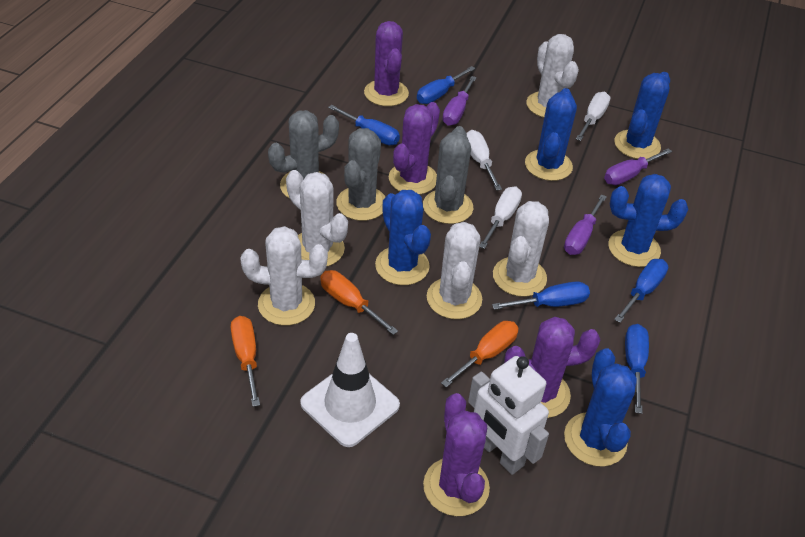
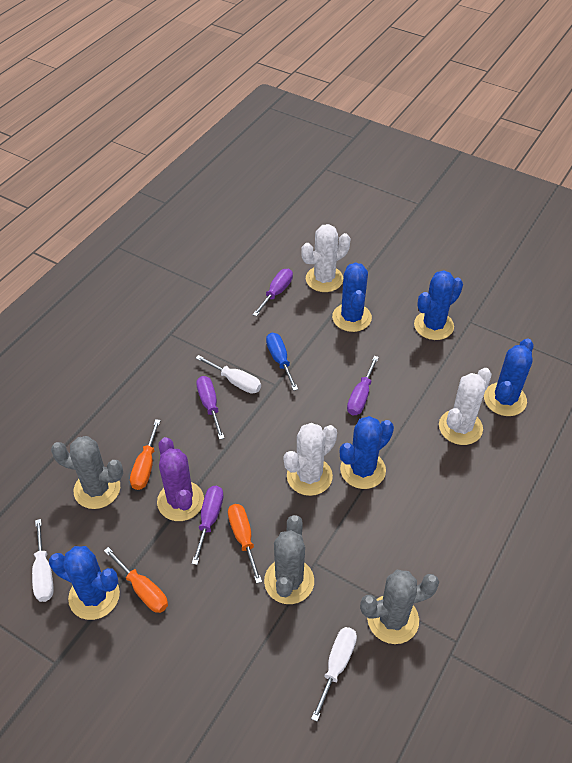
blue screwdriver: [328,105,400,145] [417,66,475,104] [492,281,590,310] [614,259,668,323] [625,324,649,414] = 5 -> [266,333,298,391] = 1
purple cactus: [364,21,409,106] [389,102,440,195] [423,393,490,516] [504,317,600,418] = 4 -> [157,437,204,521] = 1
purple screwdriver: [442,76,477,126] [564,194,607,255] [604,148,672,185] = 3 -> [192,486,224,565] [196,376,224,440] [253,269,293,317] [347,356,379,415] = 4
white cactus: [240,226,328,326] [286,170,348,267] [427,222,482,319] [493,201,549,297] [526,34,579,118] = 5 -> [284,423,337,496] [301,224,350,292] [439,368,492,445] = 3
white robot: [468,356,549,475] = 1 -> none = 0
white traffic cone: [300,333,400,447] = 1 -> none = 0

